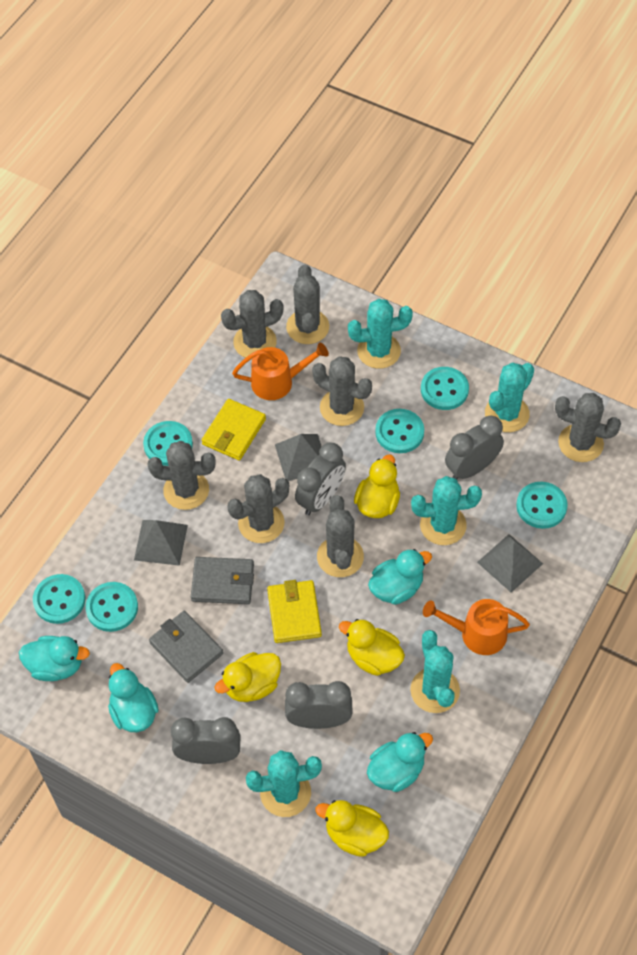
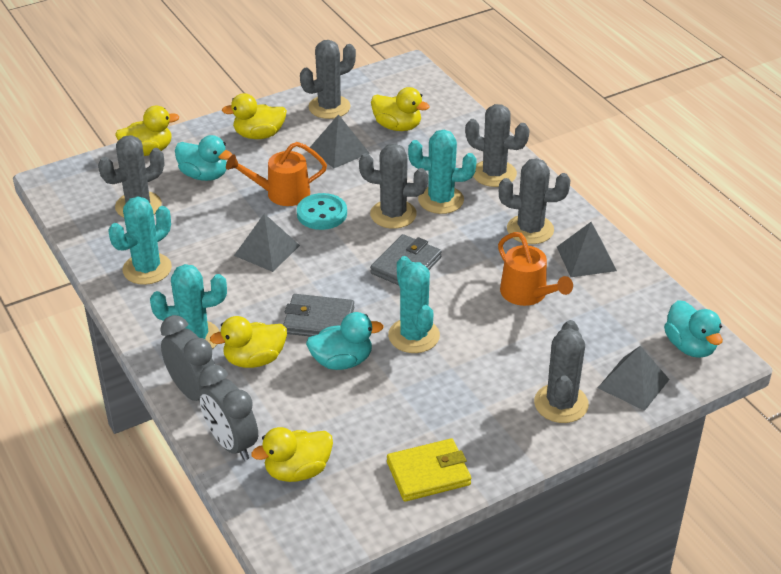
grey cactus: [148,441,216,510] [221,290,284,358] [228,474,289,543] [286,264,329,344] [312,356,372,426] [317,495,364,577] [555,393,621,462] = 7 -> [98,135,164,218] [300,40,356,119] [359,144,428,229] [465,104,530,187] [499,158,570,244] [534,320,589,423] = 6
grey clock: [171,717,241,764] [285,681,353,729] [295,443,346,515] [445,416,504,480] = 4 -> [160,315,215,401] [199,364,258,461] = 2
grey pyramid: [134,520,188,566] [275,434,322,481] [477,534,543,593] = 3 -> [234,214,300,272] [310,114,370,168] [557,222,617,277] [598,346,670,411] = 4
turquoise button: [33,574,85,624] [86,582,138,632] [143,421,193,466] [375,409,424,453] [421,367,469,410] [516,482,568,529] = 6 -> [297,193,347,230] = 1
turquoise cactus: [246,750,322,817] [348,299,413,369] [410,630,460,713] [411,476,482,545] [485,363,534,432] = 5 -> [108,197,172,285] [150,264,227,349] [388,256,440,353] [408,130,477,214] = 4
turquoise duck: [19,636,90,681] [108,663,159,732] [367,732,433,792] [368,549,432,605] = 4 -> [175,135,232,181] [306,312,384,370] [664,300,723,358] = 3
yellow duck: [215,652,281,702] [315,800,389,857] [339,619,405,676] [354,455,400,518] = 4 -> [115,106,179,156] [210,316,287,368] [222,93,287,139] [251,427,333,482] [371,87,430,131] = 5
yellow wallet: [202,399,266,460] [267,580,322,643] = 2 -> [387,438,471,502] = 1

